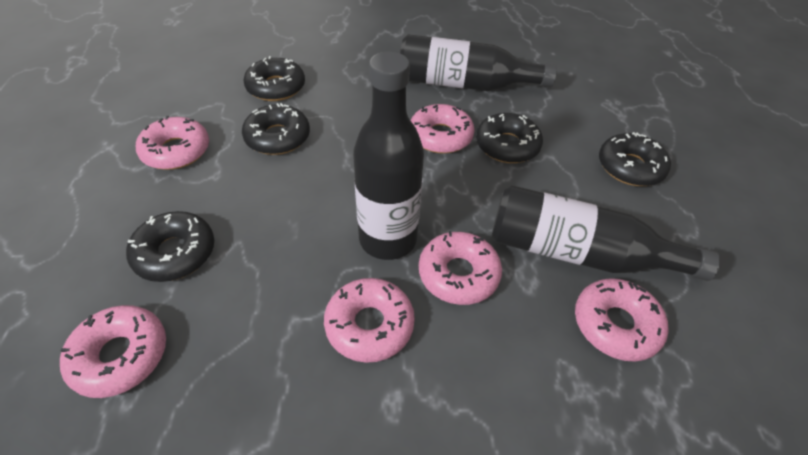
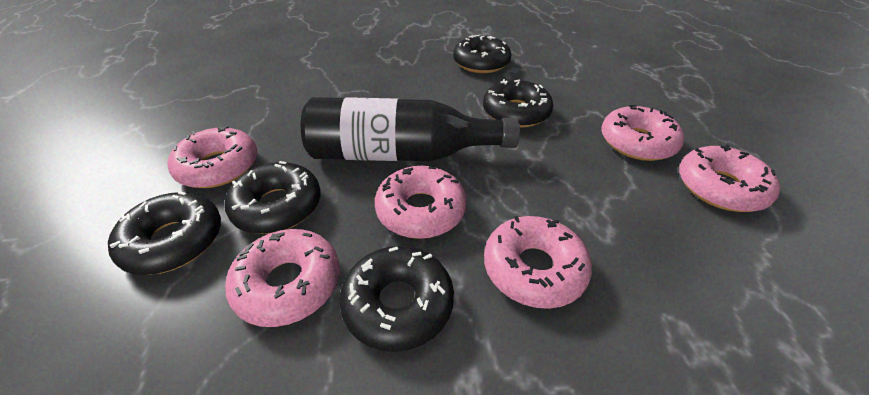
black bottle: [353,52,424,260] [400,34,557,91] [492,185,720,281] = 3 -> [301,97,520,161] = 1

